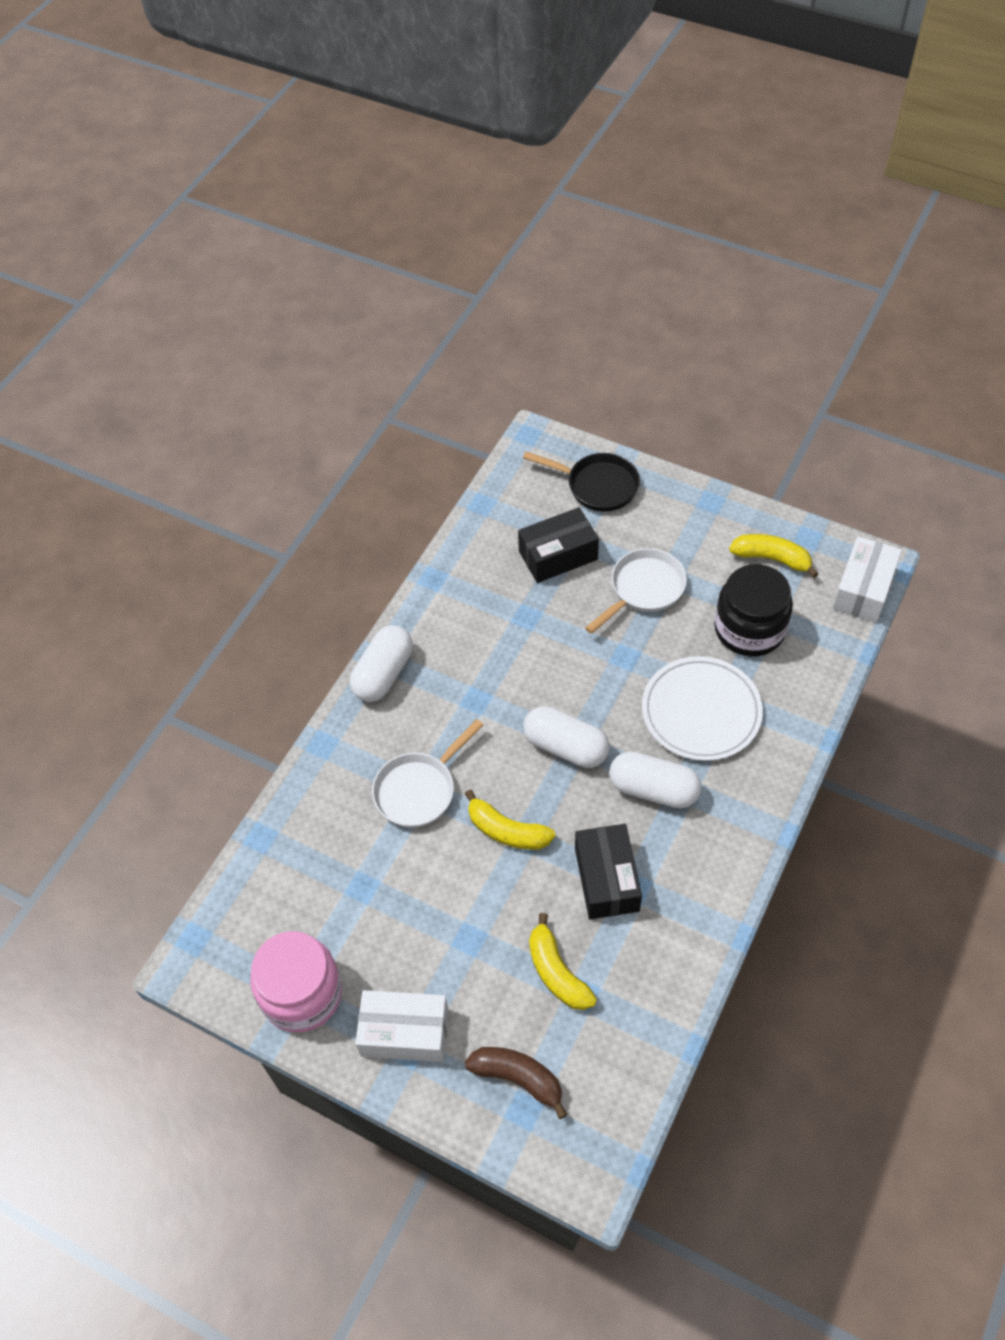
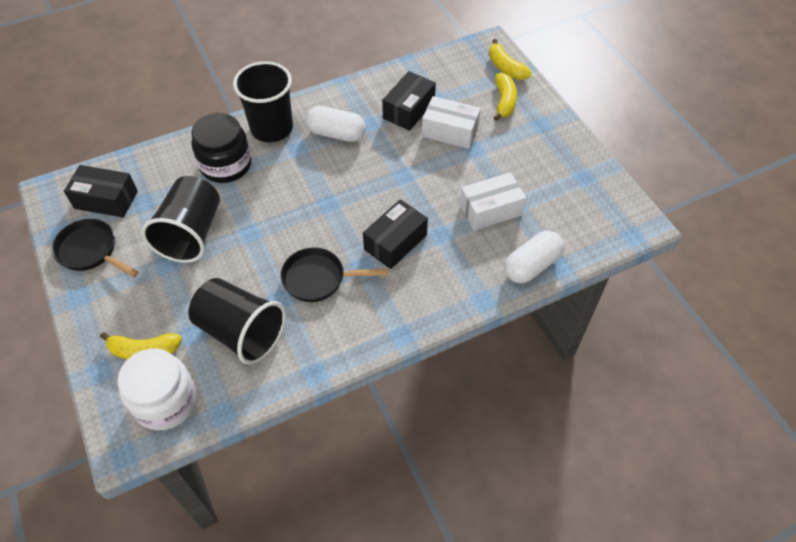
black box: [518,507,599,583] [575,824,642,919] = 2 -> [64,165,138,218] [363,199,428,269] [382,71,436,131] = 3
black cup: none = 0 -> [141,176,220,263] [188,278,286,364] [233,61,293,142] = 3
black pan: [523,452,640,512] = 1 -> [52,219,139,277] [281,247,388,302] = 2
brown banana: [465,1047,567,1119] = 1 -> none = 0
pink jar: [250,931,342,1032] = 1 -> none = 0
white capsule: [350,625,413,702] [523,706,609,768] [609,751,701,808] = 3 -> [306,106,366,142] [504,231,564,283] = 2
white jar: none = 0 -> [118,348,197,430] = 1
white pan: [372,719,483,828] [585,548,687,634] = 2 -> none = 0
white plate: [642,656,763,761] = 1 -> none = 0

